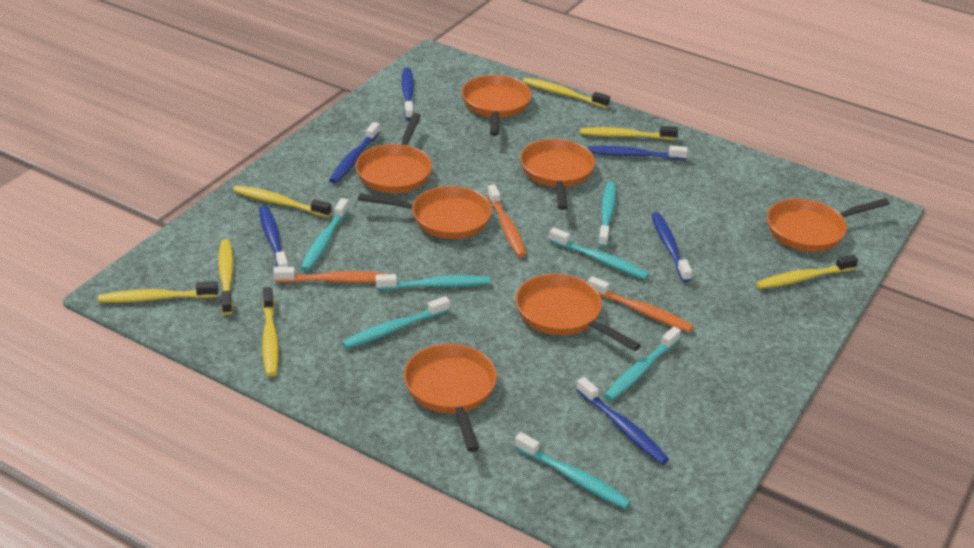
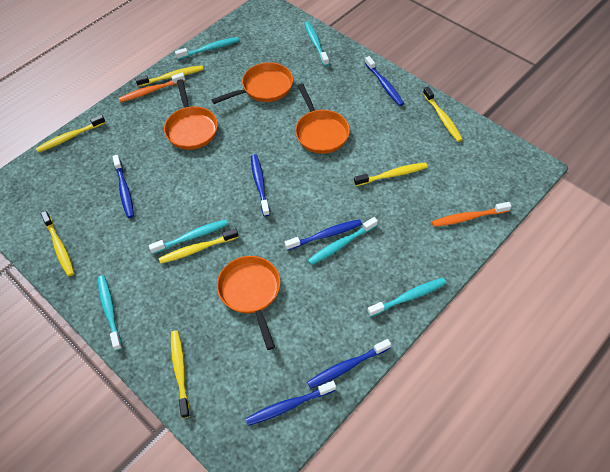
orange pan: [356,113,432,193] [358,186,492,239] [404,343,497,452] [461,75,532,136] [516,274,641,351] [520,139,595,210] [767,198,890,252] = 7 -> [164,79,218,150] [212,62,293,104] [217,256,280,350] [295,83,350,154] = 4
orange toothbrush: [273,267,387,283] [487,185,526,257] [588,276,694,332] = 3 -> [119,72,185,102] [432,202,511,227] = 2
turquoise toothbrush: [301,198,349,271] [342,296,450,349] [376,274,490,290] [514,432,631,509] [549,227,649,280] [598,182,616,247] [604,327,681,401] = 7 -> [97,275,122,351] [149,219,228,254] [175,37,239,60] [304,21,329,66] [308,217,378,265] [368,278,446,317] = 6

